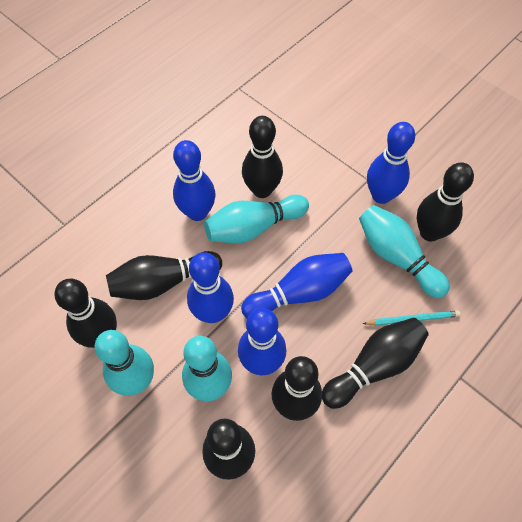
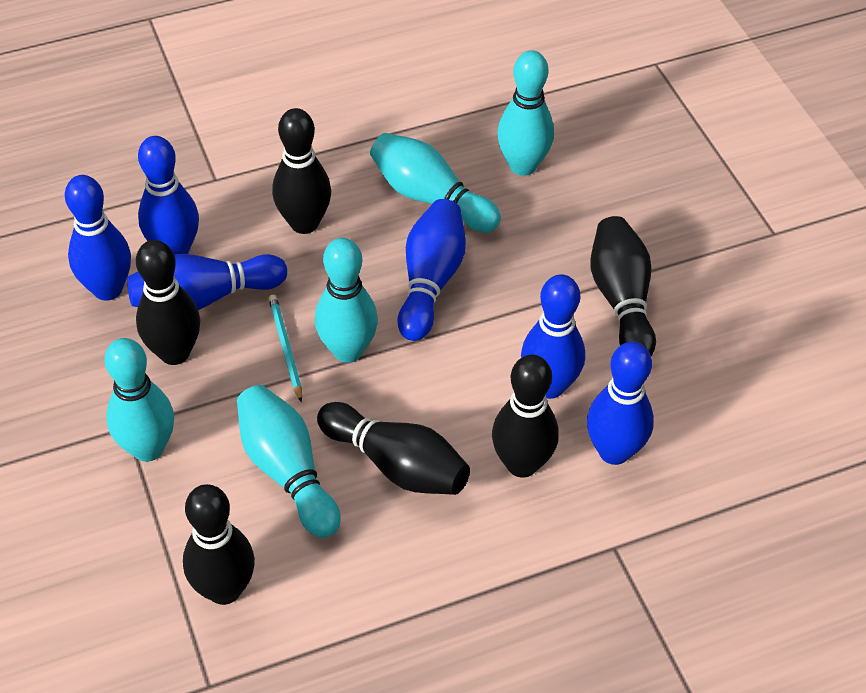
black bowling pin: [55,279,117,348] [106,251,222,300] [202,419,255,480] [242,116,283,198] [271,356,322,421] [322,318,429,409] [417,162,474,241] = 7 -> [136,240,200,365] [183,484,255,605] [272,108,331,234] [317,402,470,495] [492,354,559,478] [591,216,656,356] = 6
blue bowling pin: [173,140,216,221] [187,252,234,323] [238,308,287,375] [241,253,352,318] [367,122,415,204] = 5 -> [65,175,131,301] [127,254,287,310] [138,136,199,254] [397,199,466,341] [521,274,585,399] [587,342,654,465] = 6
turquoise bowling pin: [95,330,154,396] [182,336,232,401] [204,195,309,244] [359,205,450,298] = 4 -> [104,338,174,462] [237,385,341,538] [315,238,378,363] [370,133,501,233] [497,50,554,176] = 5

